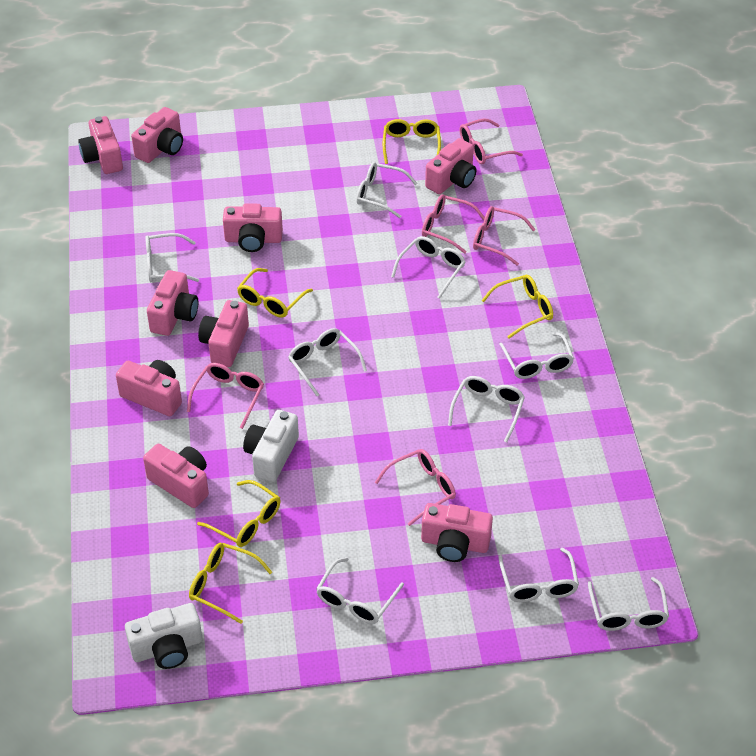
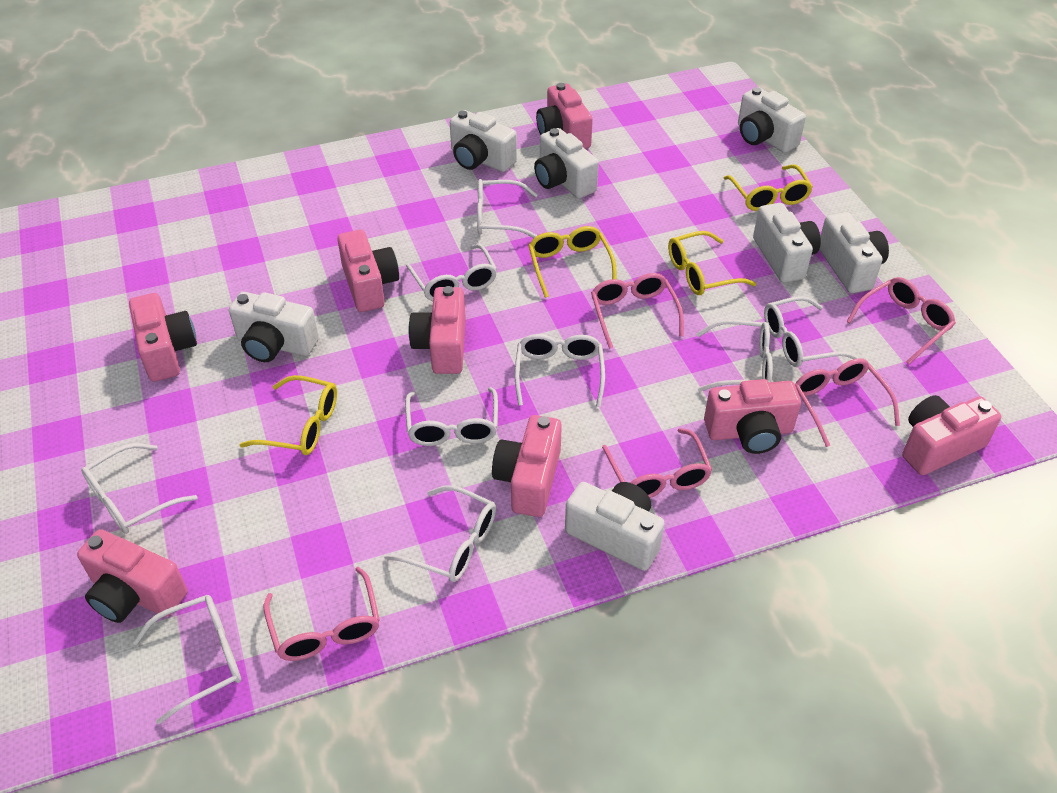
pink camera: [78,116,123,174] [116,360,182,416] [131,107,183,163] [143,444,209,508] [147,270,198,336] [198,300,249,367] [223,203,283,252] [421,503,493,562] [425,138,476,194] = 9 -> [77,529,187,623] [129,293,197,382] [337,230,399,312] [408,286,466,374] [492,415,562,517] [536,83,593,149] [704,379,801,454] [902,395,1001,475] = 8
white camera: [125,603,202,669] [243,410,299,482] = 2 -> [229,292,319,362] [450,110,517,172] [534,128,599,199] [565,482,665,571] [738,87,806,153] [753,203,821,283] [819,212,889,293] = 7
yellow glasses: [189,543,272,624] [197,480,281,547] [237,268,313,318] [383,119,441,164] [482,275,553,339] = 5 -> [240,375,337,455] [528,226,616,298] [668,231,756,295] [724,164,813,211] = 4

